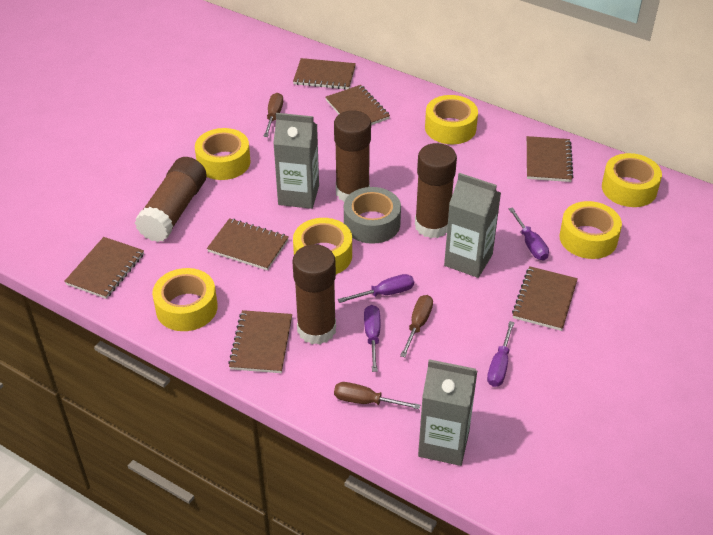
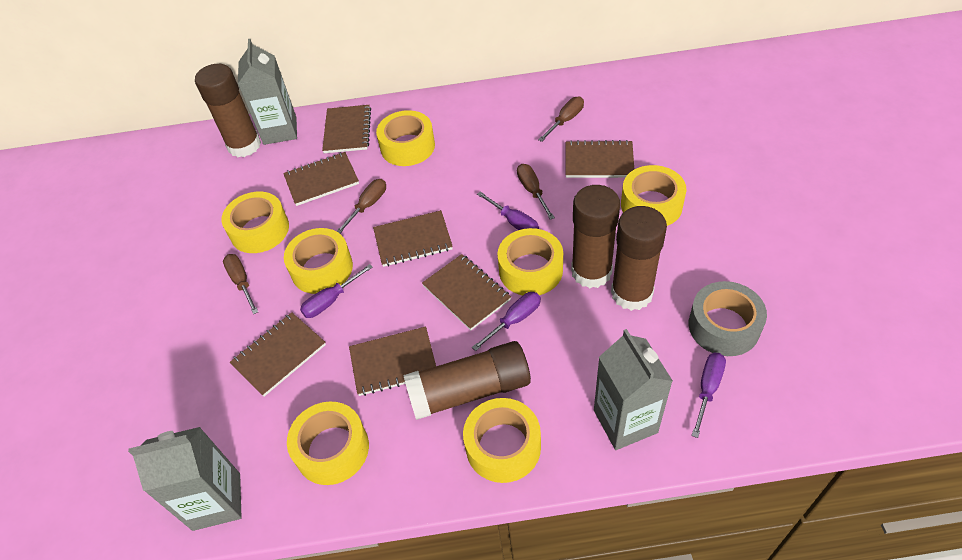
brown screwdriver: [263,93,283,137] [334,382,420,409] [400,295,433,357] = 3 -> [223,254,258,314] [337,179,386,233] [517,164,555,220] [538,96,584,142] = 4
yellow tape: [152,268,218,331] [195,128,251,180] [293,218,352,274] [425,95,478,144] [559,201,622,259] [602,153,662,207] = 6 -> [221,191,289,253] [284,228,353,294] [287,401,369,485] [376,110,435,166] [463,398,541,483] [497,228,563,295] [621,165,687,226] = 7

